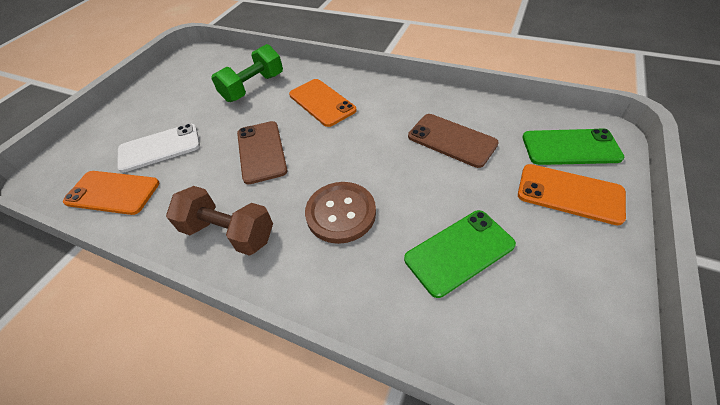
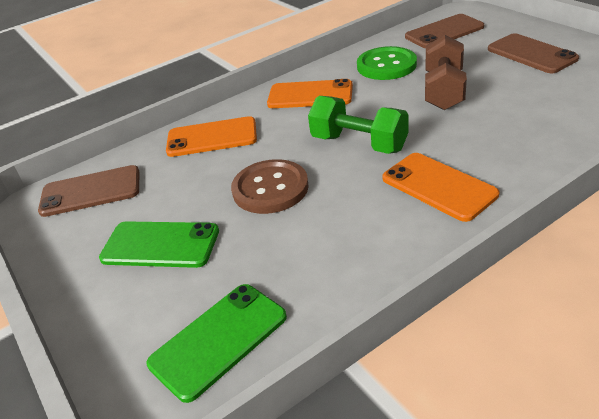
brown phone: [237,121,287,184] [408,114,499,168] = 2 -> [38,165,139,217] [405,14,484,48] [488,33,579,73] = 3
green button: none = 0 -> [357,46,417,80] = 1
white phone: [117,124,200,172] = 1 -> none = 0

